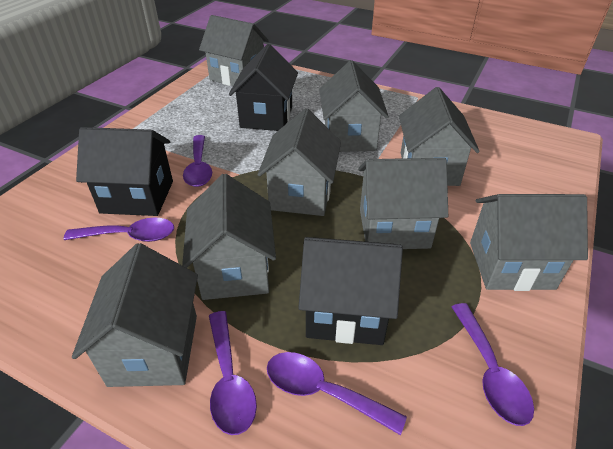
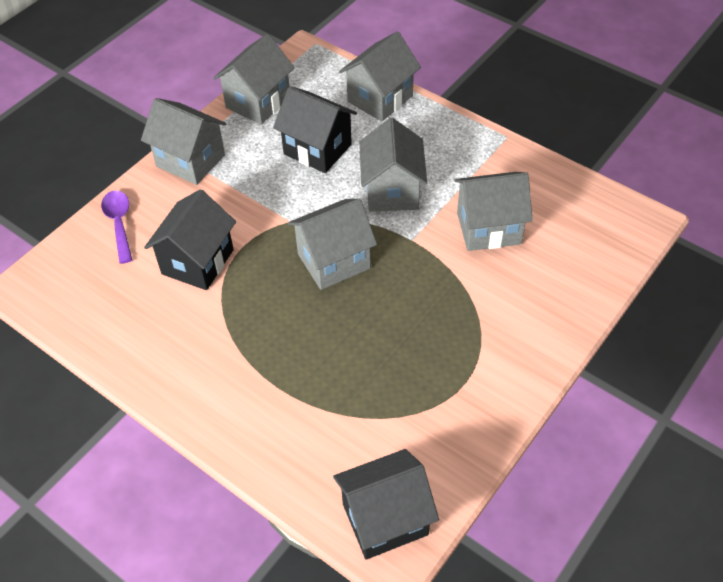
grey house: [72,243,198,387] [182,174,276,300] [199,15,269,86] [258,109,341,216] [319,61,389,152] [358,158,448,249] [399,87,480,186] [470,194,588,291] = 8 -> [141,98,226,185] [213,34,295,125] [288,198,377,290] [339,32,421,122] [359,118,427,212] [454,172,533,251] = 6
purple spoon: [64,218,174,242] [183,135,212,187] [209,311,257,435] [267,352,407,435] [452,303,534,426] = 5 -> [101,191,132,264] = 1

